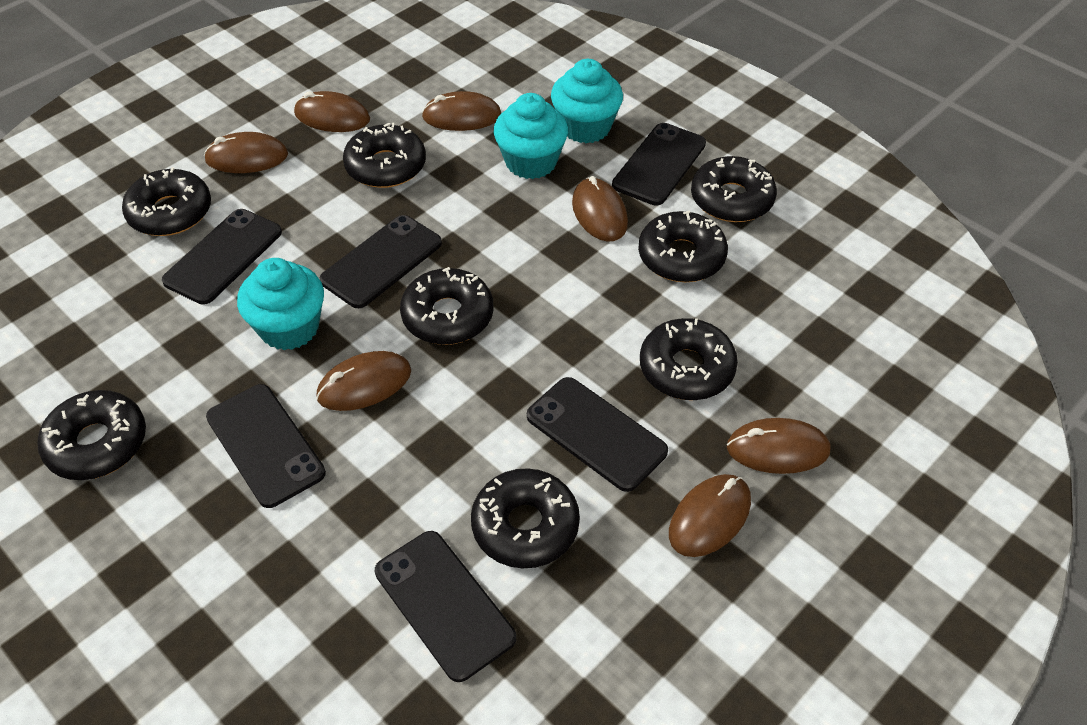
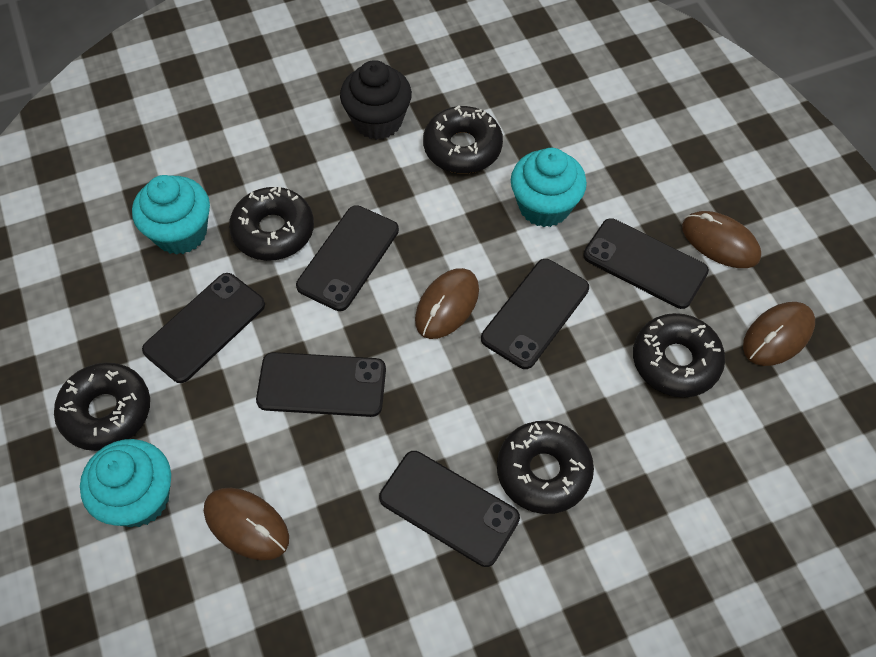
black cupcake: none = 0 -> [340,60,412,140] = 1
black donut: [37,390,146,480] [122,167,211,236] [343,123,426,188] [400,267,494,345] [471,468,580,568] [638,210,728,282] [640,318,738,400] [691,156,777,222] = 8 -> [54,362,150,451] [229,187,314,261] [423,106,503,174] [497,421,594,514] [633,313,725,398] = 5
brown mouse: [204,132,288,173] [294,91,370,132] [316,351,411,411] [422,91,501,131] [572,176,628,242] [669,474,751,557] [727,418,830,474] = 7 -> [204,488,289,560] [415,268,479,339] [682,211,761,268] [743,302,815,366] = 4

